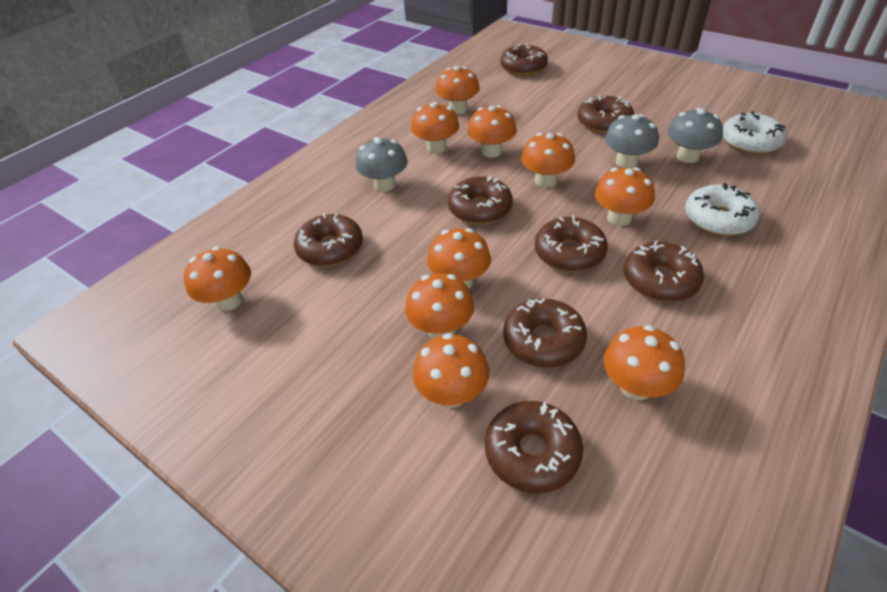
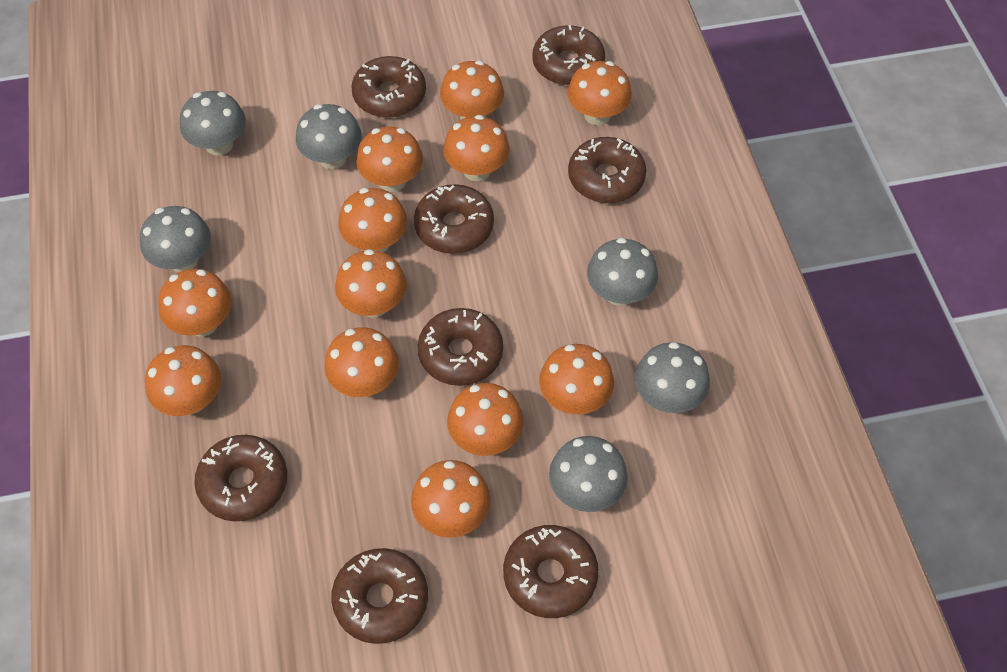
grey mushroom: [356,137,408,192] [605,114,658,168] [667,108,723,163] = 3 -> [140,206,211,272] [180,91,246,156] [296,104,362,169] [549,436,628,512] [587,238,658,306] [635,342,710,413] = 6
orange mushroom: [184,247,251,311] [405,273,474,339] [411,102,459,154] [413,333,489,408] [427,228,491,289] [436,66,480,114] [467,105,517,158] [521,133,575,188] [595,167,655,226] [604,325,685,400] = 10 -> [145,345,221,416] [158,269,232,337] [324,327,399,397] [335,249,407,317] [338,188,407,252] [356,127,423,192] [411,460,491,538] [440,60,504,120] [443,115,510,181] [447,383,524,456] [539,344,614,415] [567,61,632,125] = 12
white donut: [685,183,760,236] [722,111,787,154] = 2 -> none = 0

